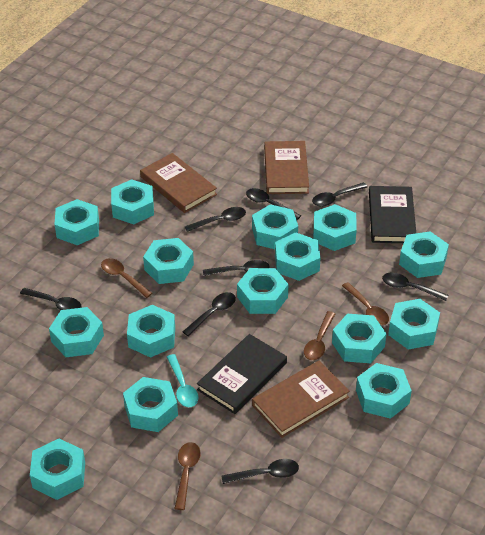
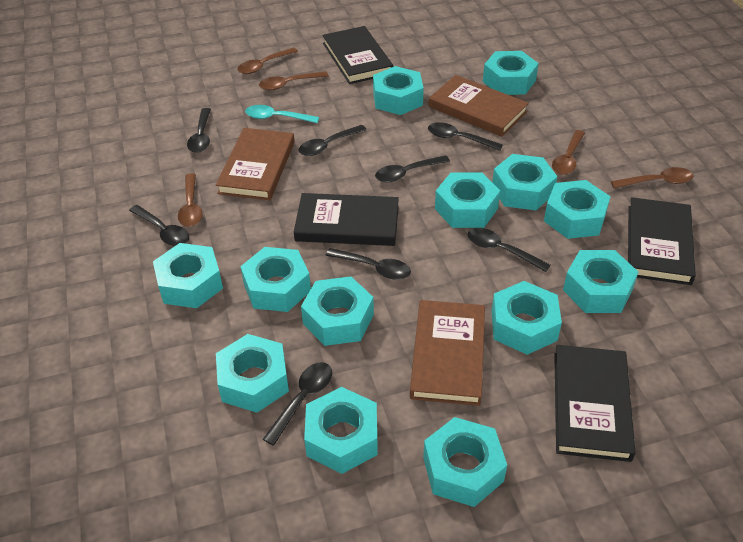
black book: [197,334,287,414] [369,186,416,243] = 2 -> [294,193,399,246] [323,26,393,84] [554,345,636,462] [628,197,696,285] = 4
brown spoon: [101,258,152,298] [174,442,200,510] [304,311,335,360] [342,282,389,325] = 4 -> [178,173,203,227] [238,47,298,74] [259,71,329,90] [552,130,585,175] [611,167,693,188] = 5
turquoise nut: [30,439,85,500] [49,307,104,357] [55,199,99,245] [111,179,154,224] [123,377,178,432] [127,305,175,358] [143,238,194,284] [237,268,288,314] [252,204,298,249] [275,232,320,281] [313,204,357,251] [332,314,387,363] [356,363,412,419] [388,299,440,350] [399,231,449,278] = 15 -> [153,243,223,308] [216,334,289,413] [240,247,311,312] [301,276,374,346] [304,387,378,474] [373,66,424,115] [423,417,507,507] [435,173,500,228] [483,51,539,95] [491,281,562,355] [492,154,557,210] [544,180,611,239] [563,250,638,313] = 13

